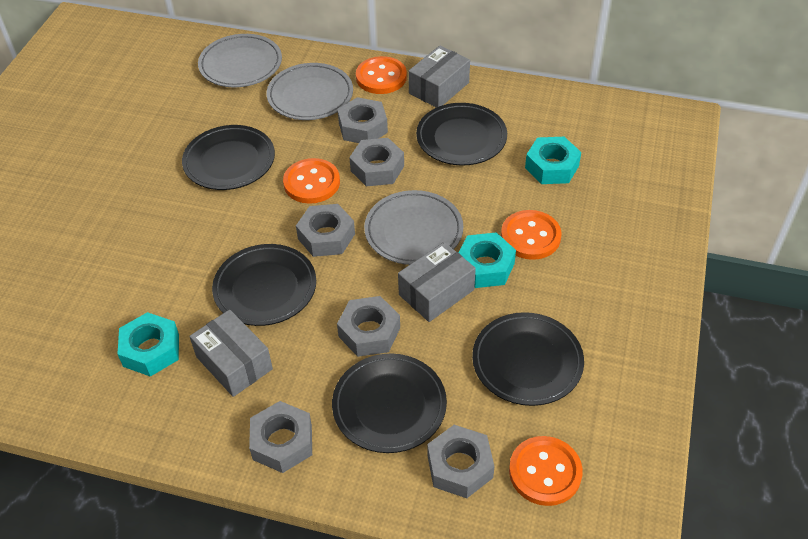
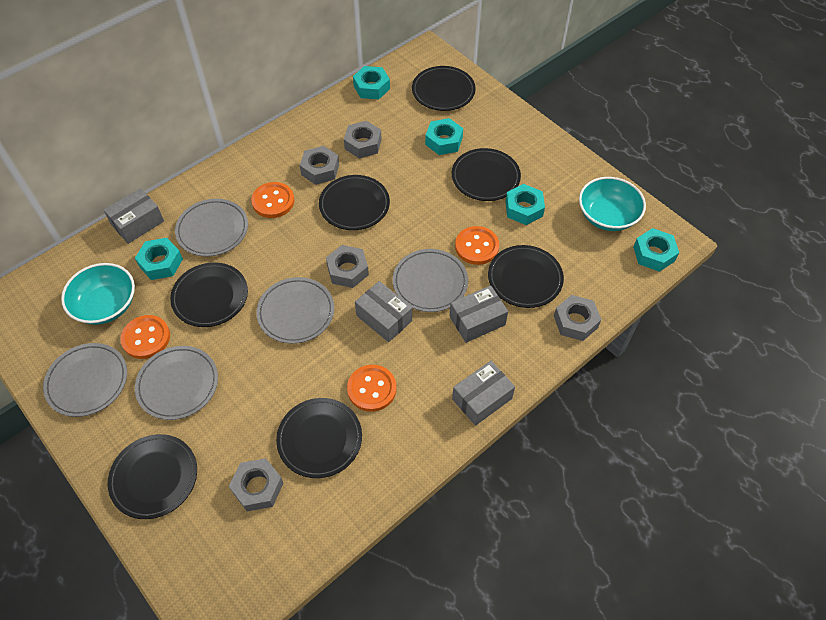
black plate: [182,125,275,190] [212,244,316,326] [332,353,447,453] [416,103,507,166] [472,312,584,406] = 5 -> [108,434,197,519] [170,262,248,327] [276,398,362,478] [319,175,390,230] [412,66,476,111] [452,148,521,201] [488,245,564,308] = 7
grey box: [189,310,273,397] [398,242,476,322] [408,46,470,108] = 3 -> [104,188,164,244] [355,281,412,342] [450,286,508,343] [452,361,515,426] = 4
grey nut: [249,401,312,473] [296,204,355,257] [337,97,388,143] [337,296,400,357] [349,138,404,186] [427,425,495,498] = 6 -> [229,458,283,511] [300,146,339,185] [326,245,369,288] [344,121,382,158] [554,295,601,341] = 5
grey plate: [198,34,282,87] [267,63,353,120] [364,190,463,265] = 3 -> [43,343,127,417] [135,346,218,420] [175,199,248,257] [256,277,334,344] [393,249,468,312] = 5
turquoise bowl: none = 0 -> [61,263,135,325] [579,177,646,231] = 2
turquoise nut: [117,312,179,377] [459,232,516,288] [525,137,581,184] = 3 -> [135,238,183,280] [353,66,390,99] [425,118,463,155] [505,184,545,225] [633,228,679,272] = 5

